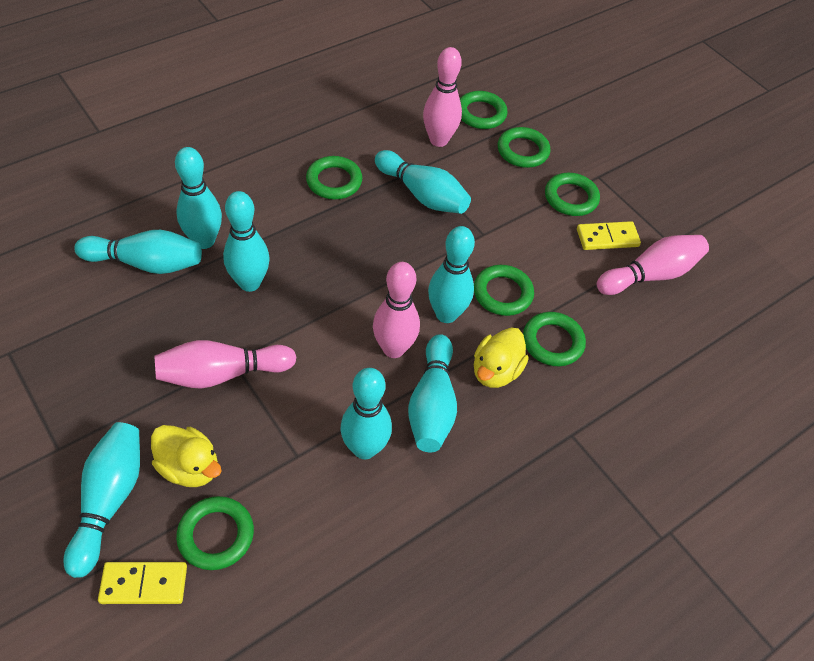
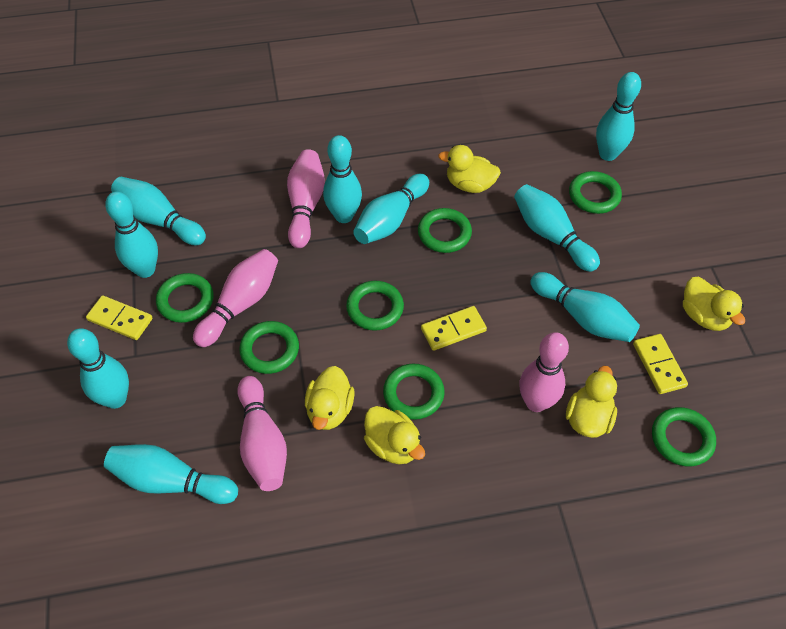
turquoise bowling pin: [63,422,140,578] [74,230,202,274] [175,147,222,249] [223,191,270,292] [340,368,392,459] [375,150,471,214] [408,334,457,452] [428,226,475,323] = 8 -> [67,328,129,409] [104,444,238,504] [105,191,158,278] [111,177,206,245] [323,135,362,223] [353,174,429,244] [514,184,600,272] [530,272,640,342] [596,72,641,161] = 9
yellow domino: [98,562,187,604] [577,221,641,250] = 2 -> [86,295,153,340] [421,306,487,351] [633,334,688,394] = 3
yellow duck: [151,425,221,487] [474,327,529,388] = 2 -> [305,366,355,430] [364,406,425,464] [438,145,501,193] [566,366,617,438] [683,277,745,331] = 5

